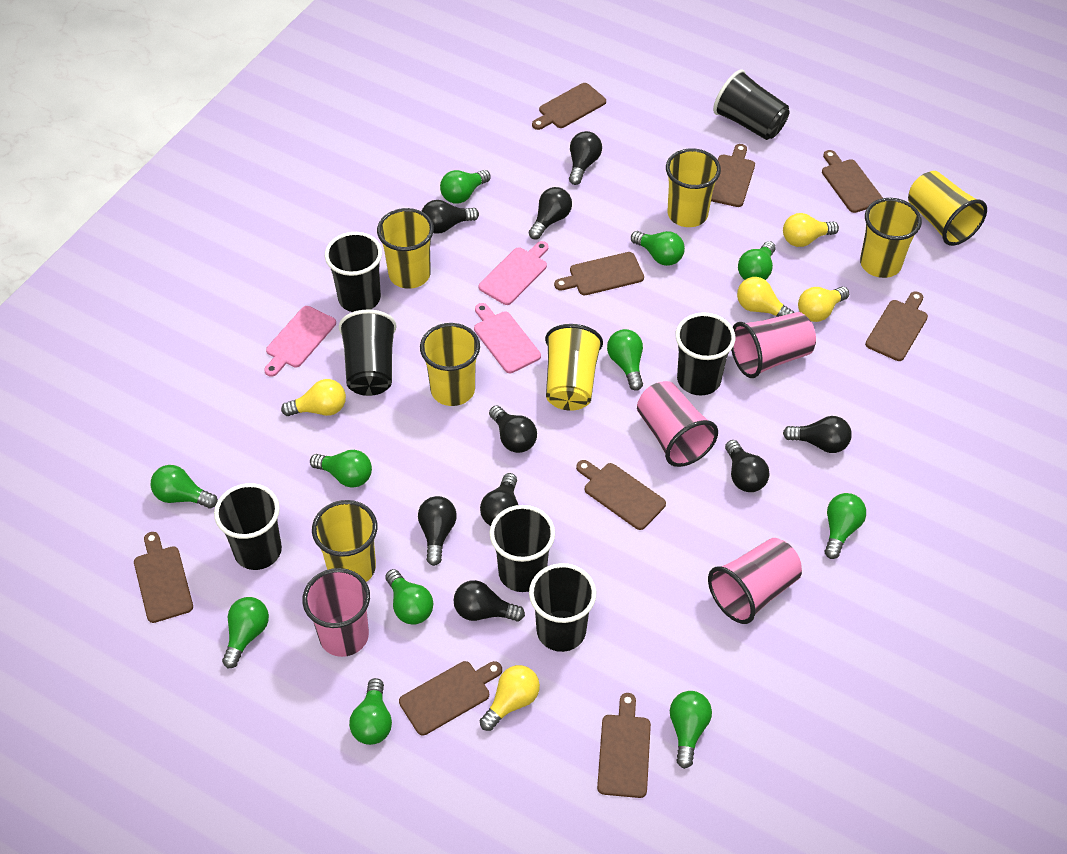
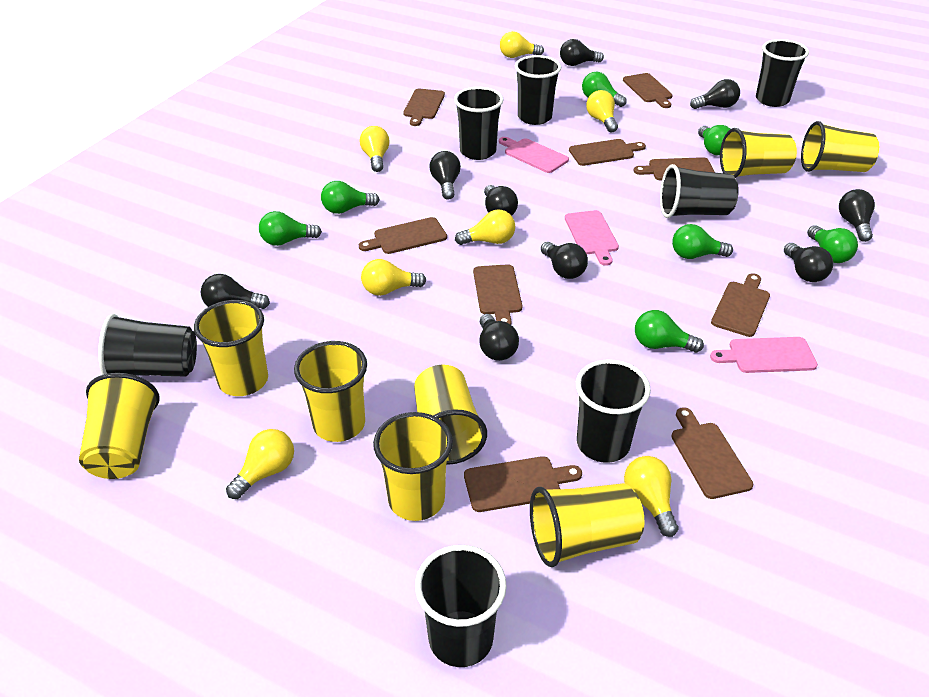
green light bulb: [151,465,218,509] [222,597,269,668] [310,450,372,488] [349,678,392,745] [385,569,433,624] [440,170,491,204] [607,329,643,391] [631,231,685,266] [670,691,712,769] [738,241,776,280] [825,493,866,559] = 11 -> [259,211,322,246] [321,181,380,214] [582,72,627,107] [635,310,704,353] [672,224,733,259] [698,125,730,155] [807,225,858,263] = 7
pink cup: [302,568,370,657] [637,381,718,467] [708,538,802,624] [731,312,816,378] = 4 -> none = 0
yellow cup: [312,500,377,582] [377,208,434,289] [420,323,480,406] [545,324,603,411] [666,148,721,227] [860,198,922,278] [908,171,987,246] = 7 -> [79,373,160,479] [194,300,268,396] [294,341,367,442] [373,412,453,521] [414,365,487,465] [530,483,645,567] [720,128,797,178] [801,121,879,172] = 8
yellow light bulb: [281,379,346,416] [480,665,540,731] [737,277,795,317] [783,213,839,247] [798,287,849,322] = 5 -> [226,429,294,499] [360,126,390,172] [361,259,426,296] [455,210,515,245] [500,31,544,58] [586,90,618,133] [624,456,679,537] = 7

